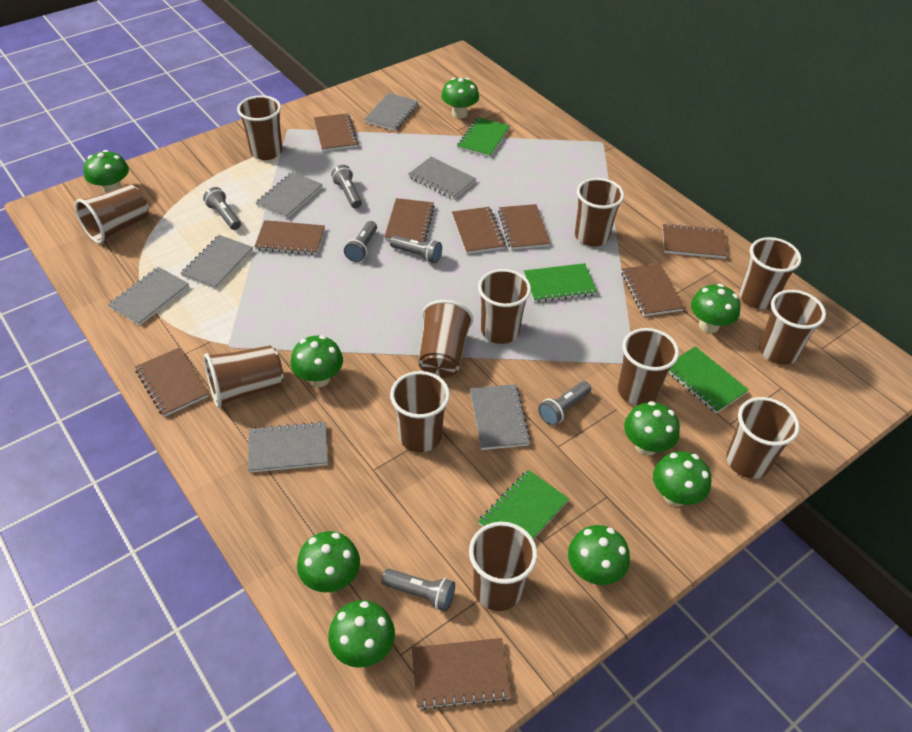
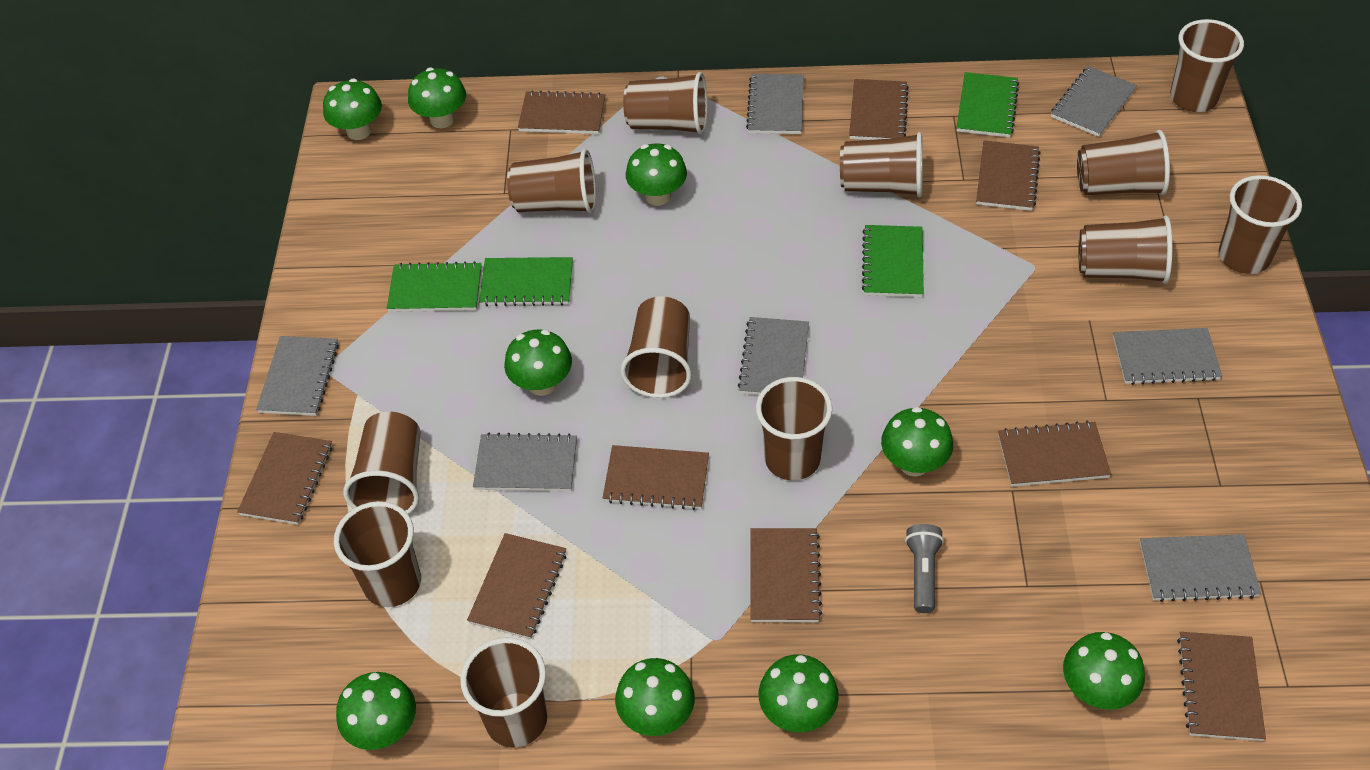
grey flashlight: [203,187,241,230] [331,165,362,208] [344,221,377,262] [381,569,455,612] [390,235,442,263] [538,381,591,426] = 6 -> [905,524,944,613] = 1

